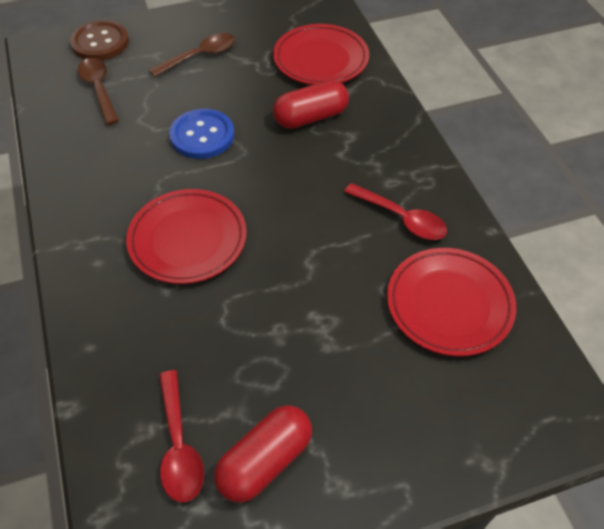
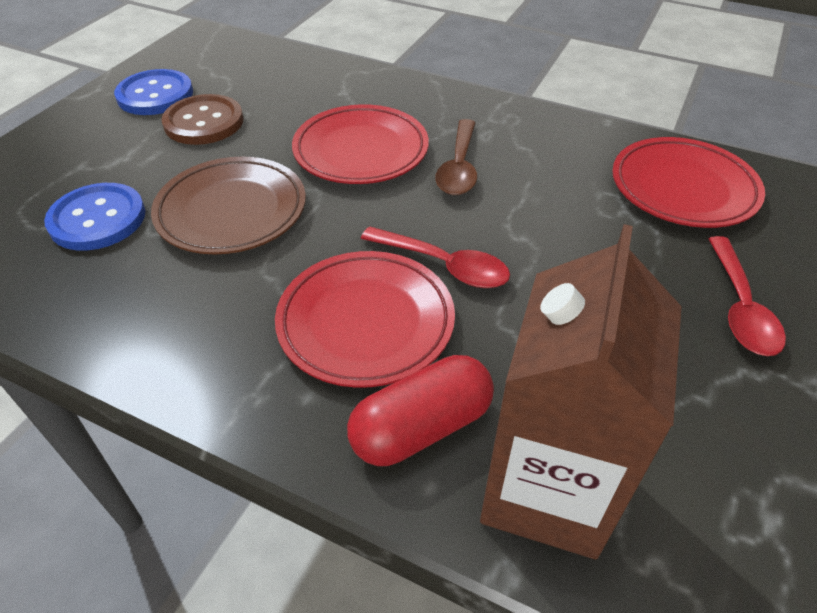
blue button: [169,109,234,159] = 1 -> [44,183,146,251] [114,69,193,115] = 2
brown carton: none = 0 -> [480,224,682,559] = 1
brown plate: none = 0 -> [151,157,306,254] = 1
brown spoon: [78,58,119,125] [149,33,235,77] = 2 -> [435,119,477,195] = 1
red capsule: [214,405,312,502] [273,80,349,129] = 2 -> [347,355,494,466] = 1

